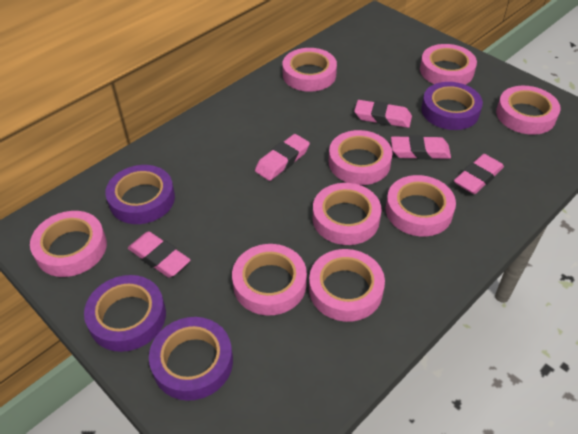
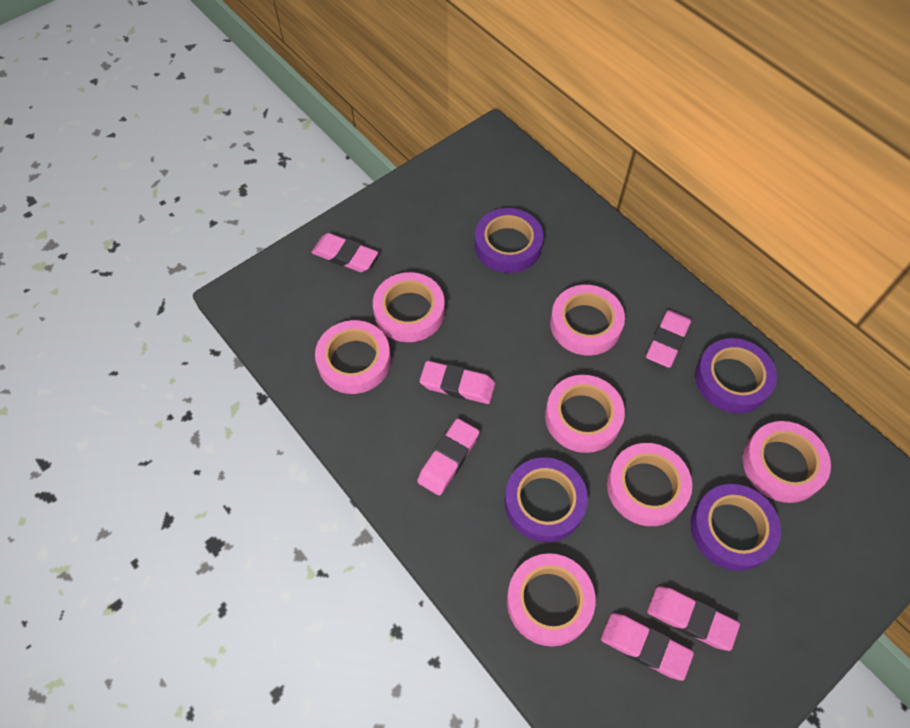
pink eraser: [128,231,190,278] [255,134,310,181] [354,100,412,128] [391,135,451,159] [454,154,504,194] = 5 -> [311,233,378,272] [417,419,479,496] [420,361,495,404] [601,613,694,681] [646,310,691,368] [647,586,740,651] = 6
pink tape: [30,211,107,277] [232,244,307,315] [283,48,337,92] [309,249,385,322] [313,183,381,245] [329,130,392,185] [386,175,456,236] [420,44,477,85] [496,86,561,135] = 9 -> [315,320,391,394] [373,272,445,342] [507,553,596,647] [545,375,625,453] [550,285,625,356] [607,443,692,526] [742,421,831,503] = 7

